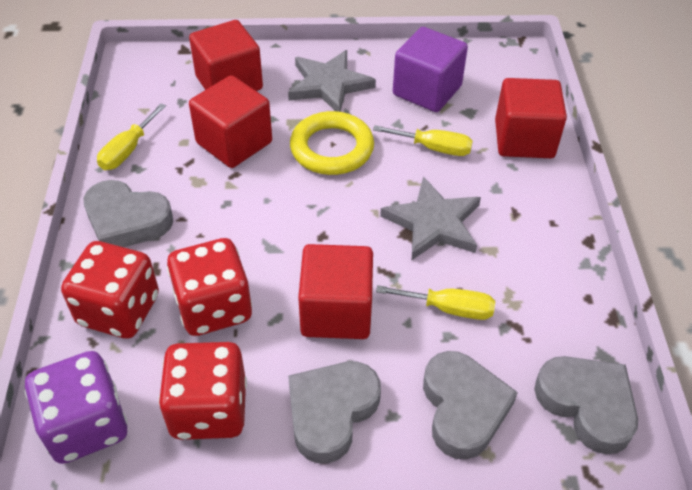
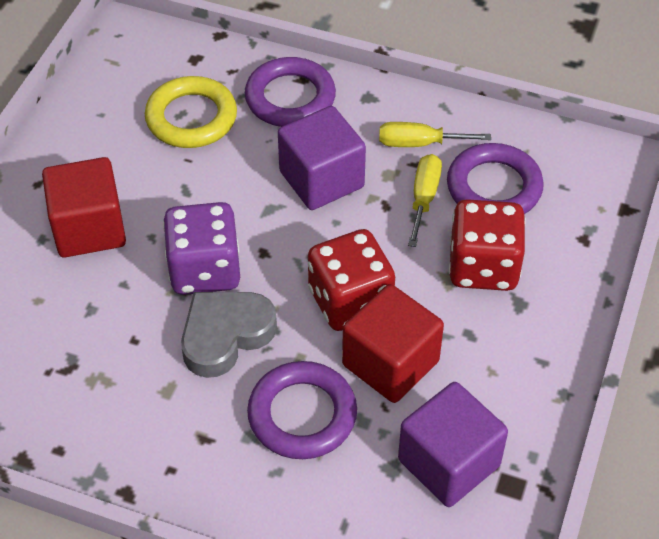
grey heart: [84,180,173,247] [288,361,381,463] [423,351,518,460] [534,356,638,455] = 4 -> [181,292,277,378] = 1
grey star: [288,50,376,112] [380,176,481,260] = 2 -> none = 0
purple cube: [393,27,468,112] = 1 -> [278,106,366,210] [398,382,508,507] = 2
purple ring: none = 0 -> [245,57,336,127] [247,361,357,459] [447,143,544,214] = 3
red cube: [189,20,263,91] [189,75,272,168] [298,244,373,339] [495,78,567,158] = 4 -> [42,157,126,257] [342,284,444,403] = 2
red dice: [61,241,159,339] [158,342,247,440] [167,238,252,336] = 3 -> [308,229,395,331] [449,199,526,291] = 2
yellow screwdriver: [97,104,166,170] [373,125,473,156] [376,285,495,320] = 3 -> [379,122,491,147] [408,154,442,247] = 2

